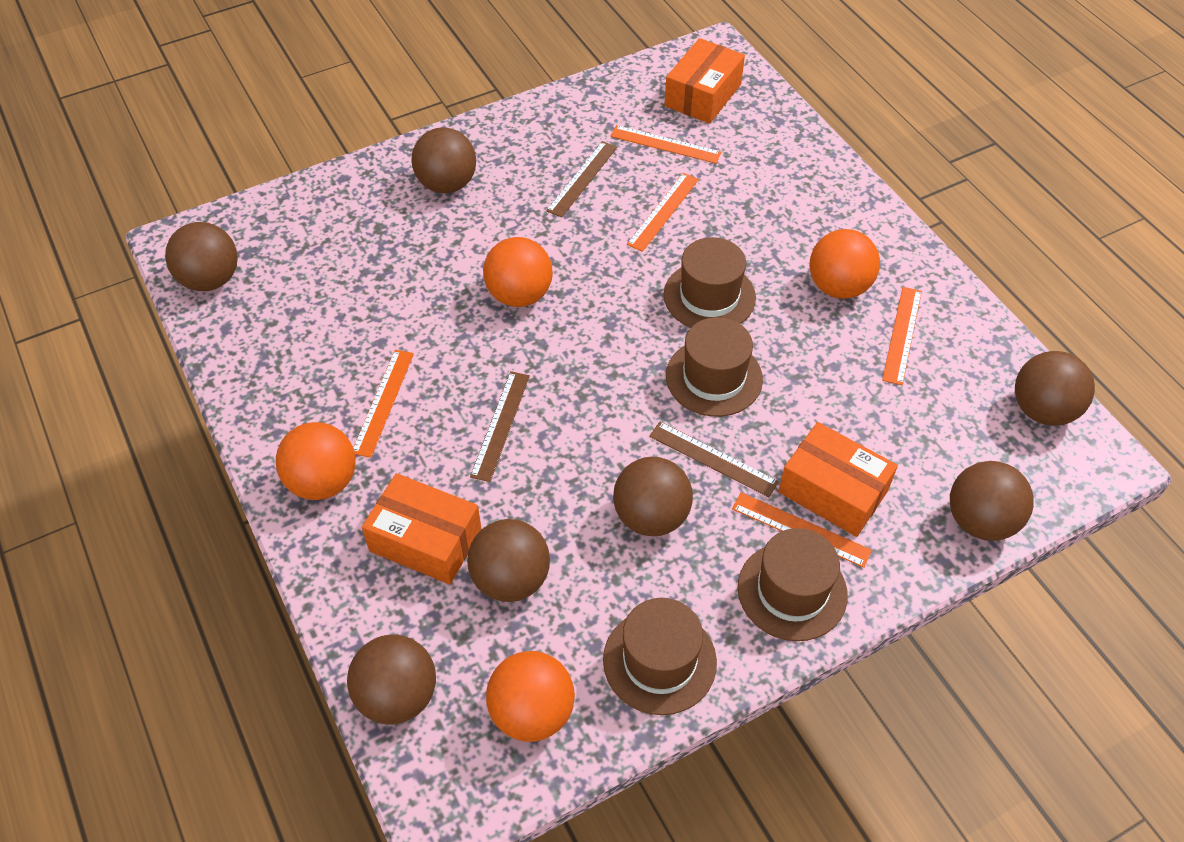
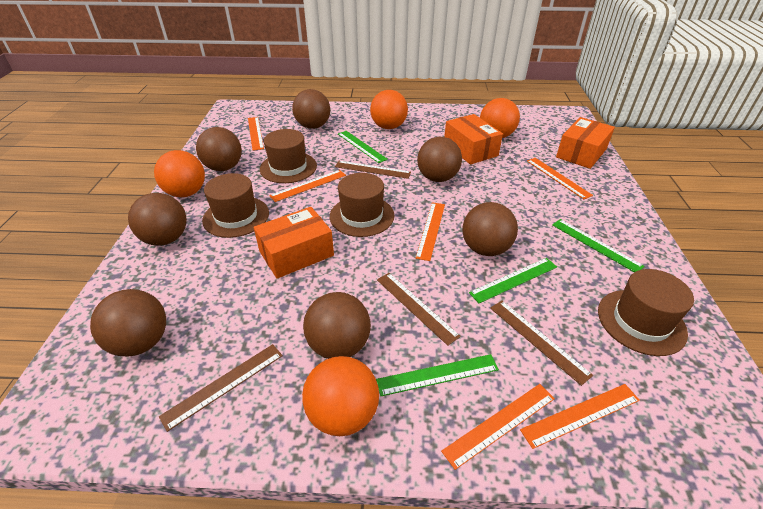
brown ruler: [470,371,530,482] [546,141,617,218] [649,422,779,497] = 3 -> [159,344,283,432] [335,161,411,179] [377,273,461,346] [490,300,593,386] = 4
green ruler: none = 0 -> [338,131,388,163] [376,354,499,396] [469,258,557,303] [552,219,645,272] = 4
orange ruler: [353,350,414,458] [610,125,721,164] [627,173,699,252] [732,492,872,568] [882,287,922,385] = 5 -> [248,117,264,151] [269,170,346,202] [415,202,445,261] [441,384,555,470] [520,384,640,449] [527,158,593,199] = 6

